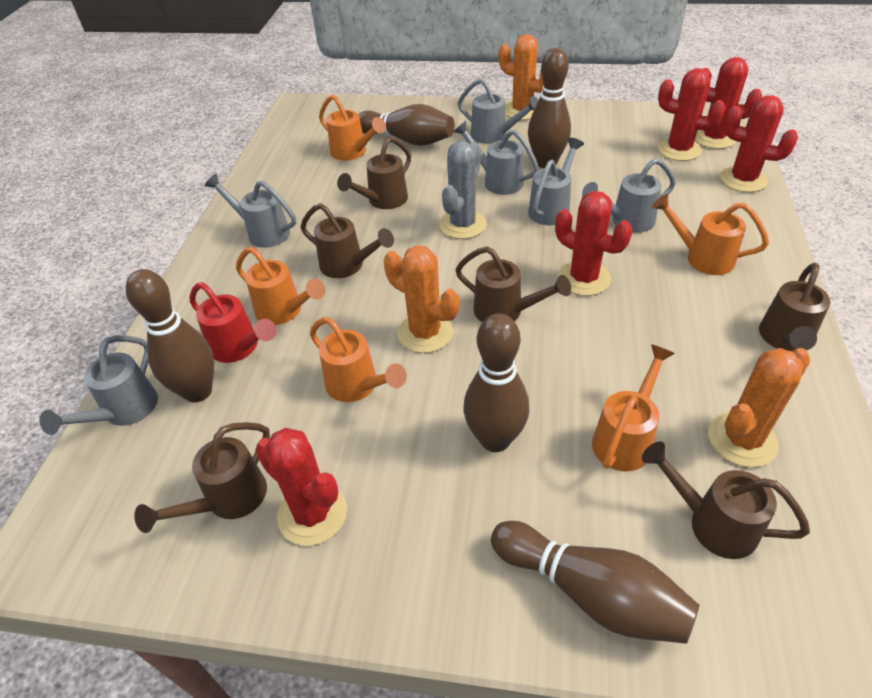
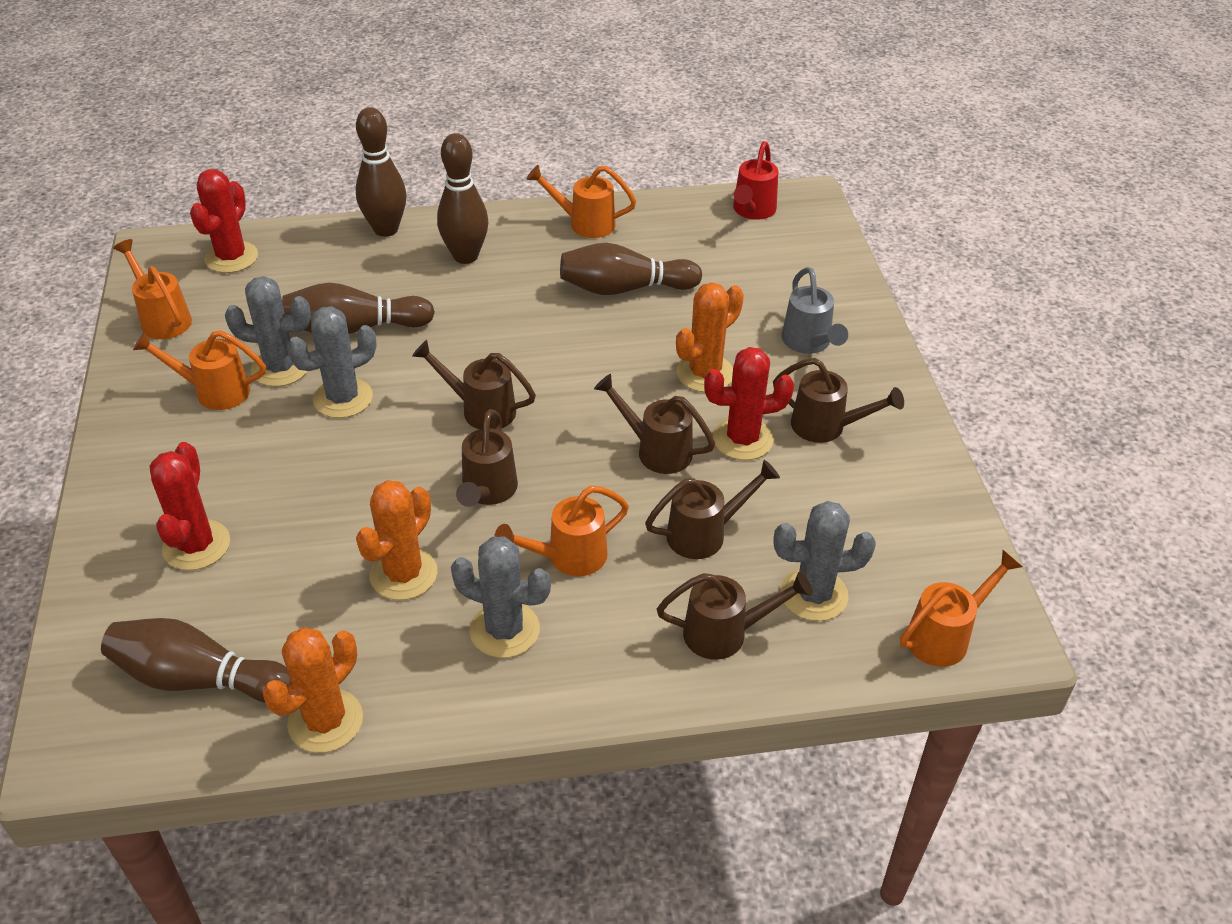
grey cactus: [439,141,487,239] = 1 -> [225,276,311,387] [287,306,377,418] [451,536,551,658] [774,501,876,621] = 4
grey watering can: [39,335,158,435] [204,173,296,248] [454,121,539,195] [458,78,538,144] [528,138,584,226] [582,158,676,233] = 6 -> [782,267,848,354] = 1
red cactus: [255,428,347,546] [555,191,632,296] [657,68,726,161] [695,57,762,149] [720,95,798,192] = 5 -> [150,442,230,570] [190,169,258,273] [704,347,794,460] = 3

